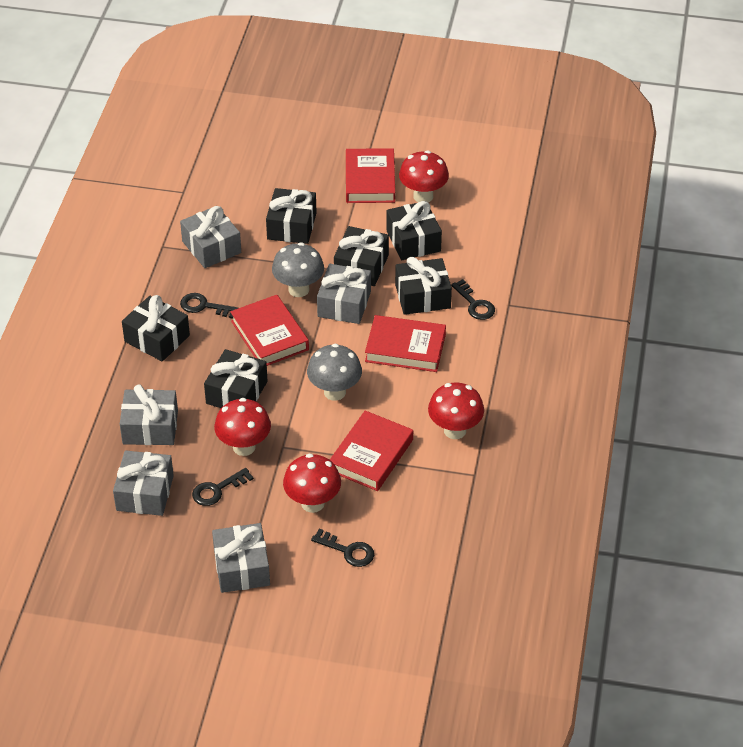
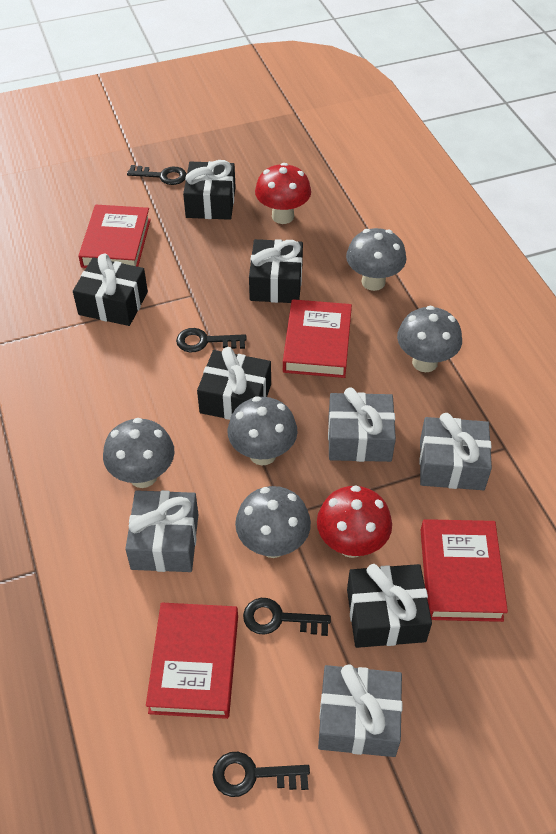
black gift: [122,295,190,361] [204,349,267,408] [266,188,317,244] [334,226,389,286] [386,201,442,260] [395,257,452,315] = 6 -> [73,253,148,326] [183,160,236,220] [197,347,271,420] [249,239,303,303] [347,564,432,648] = 5
grey gift: [113,450,174,516] [120,384,178,445] [180,206,241,268] [212,523,270,593] [317,264,371,324] = 5 -> [125,490,199,572] [318,664,403,757] [328,388,396,462] [419,413,492,490] = 4
grey mushroom: [272,242,324,297] [307,344,362,401] = 2 -> [103,418,175,488] [228,396,298,465] [235,486,311,558] [346,228,406,291] [397,306,462,372] = 5
red mushroom: [214,398,271,456] [283,454,341,513] [399,151,449,202] [428,383,484,439] = 4 -> [255,163,311,224] [317,486,392,558] = 2

